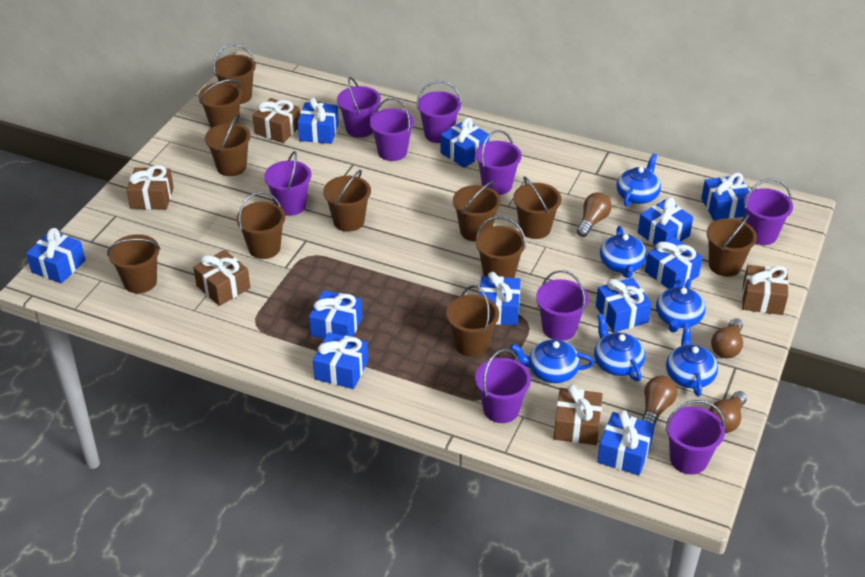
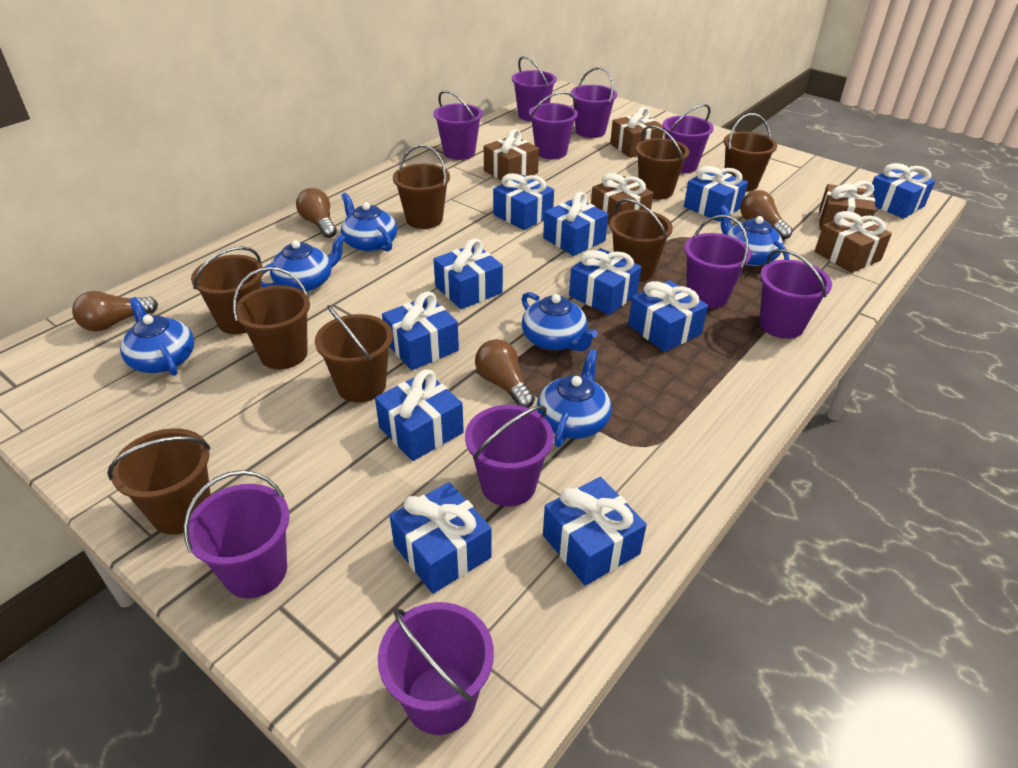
brown bucket: [107,234,160,294] [198,79,242,128] [205,115,251,176] [213,44,256,104] [236,192,285,259] [323,170,371,232] [446,285,499,357] [453,181,501,242] [476,216,526,278] [513,176,561,239] [706,214,757,277] = 11 -> [107,428,211,535] [191,246,264,334] [233,267,310,369] [315,305,393,403] [393,145,450,229] [610,199,673,281] [635,125,689,199] [724,113,777,192] = 8
purple bucket: [264,151,311,216] [337,77,381,138] [369,98,414,161] [416,81,462,143] [475,349,531,423] [476,130,522,195] [536,270,589,341] [665,400,725,474] [744,179,793,245] = 9 -> [183,470,289,598] [378,602,494,735] [433,90,483,160] [465,405,554,507] [512,56,556,122] [529,92,578,159] [571,67,617,138] [663,104,714,173] [684,215,751,308] [759,249,832,339] = 10

